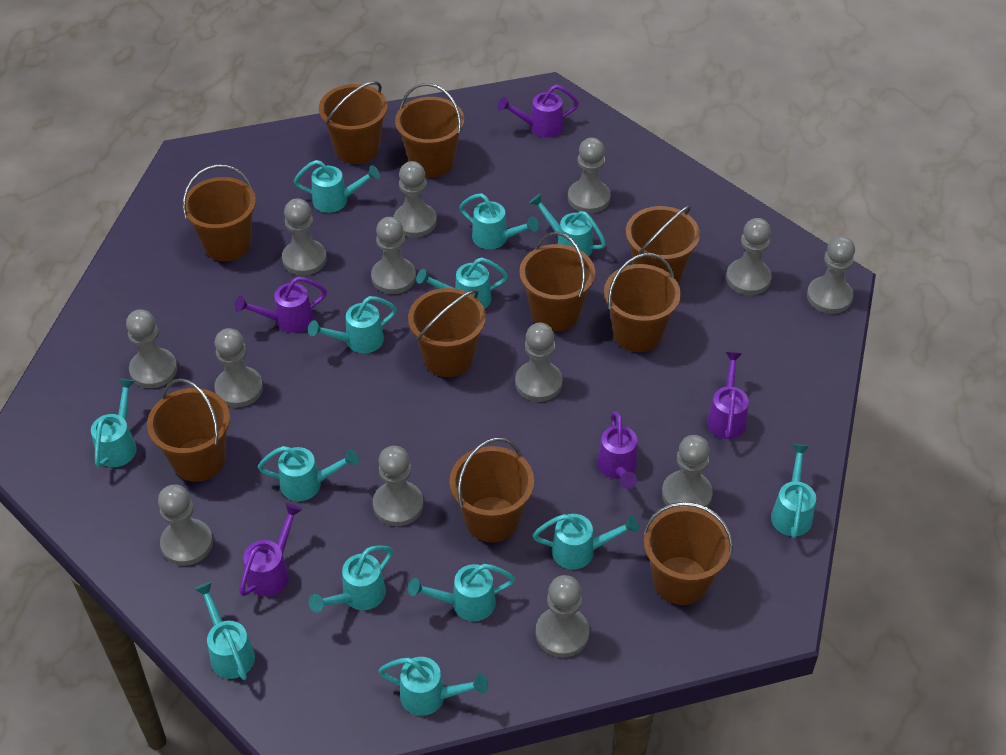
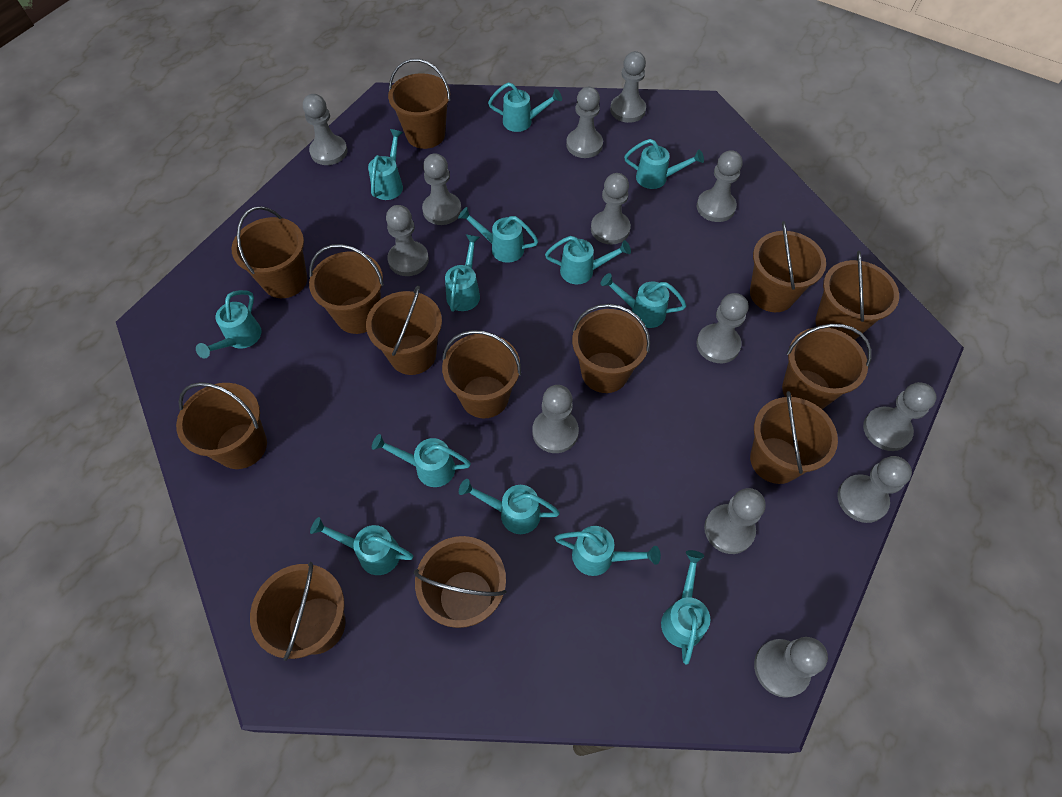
brown bucket: [147,378,230,482] [182,164,256,261] [319,81,387,164] [395,83,464,177] [408,288,486,377] [450,437,534,542] [519,232,595,332] [604,253,681,352] [626,205,700,284] [643,502,733,605] = 10 -> [176,382,267,469] [231,206,307,298] [250,562,346,661] [309,244,384,334] [366,286,442,375] [388,59,450,149] [414,536,507,628] [442,330,521,418] [572,304,650,393] [750,221,826,312] [750,391,838,484] [782,324,872,409] [815,251,899,340] = 13
purple watering can: [235,277,327,333] [239,503,302,596] [498,85,579,138] [597,412,637,489] [707,352,749,439] = 5 -> none = 0

